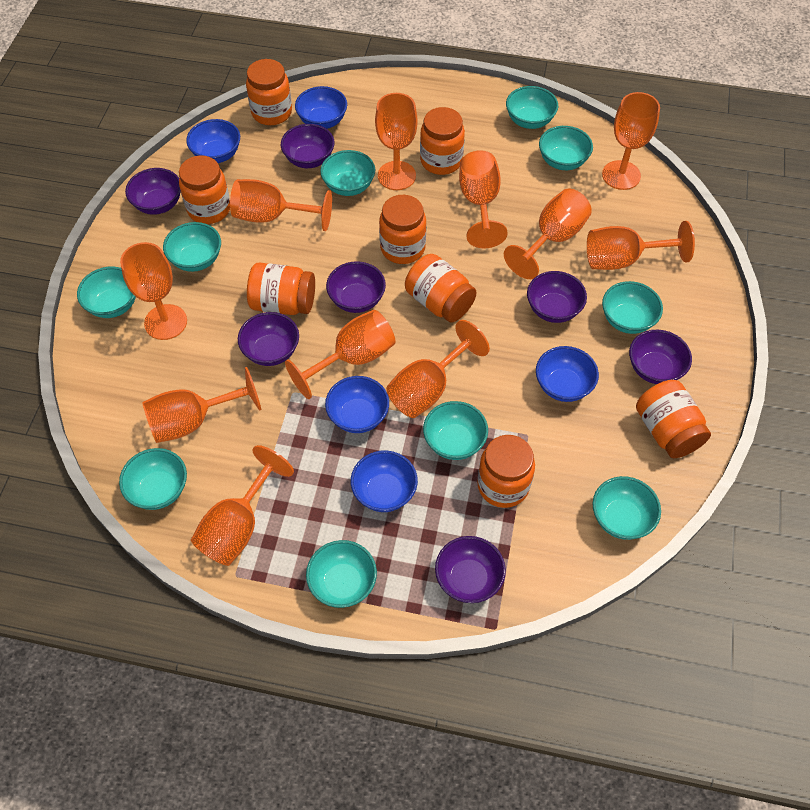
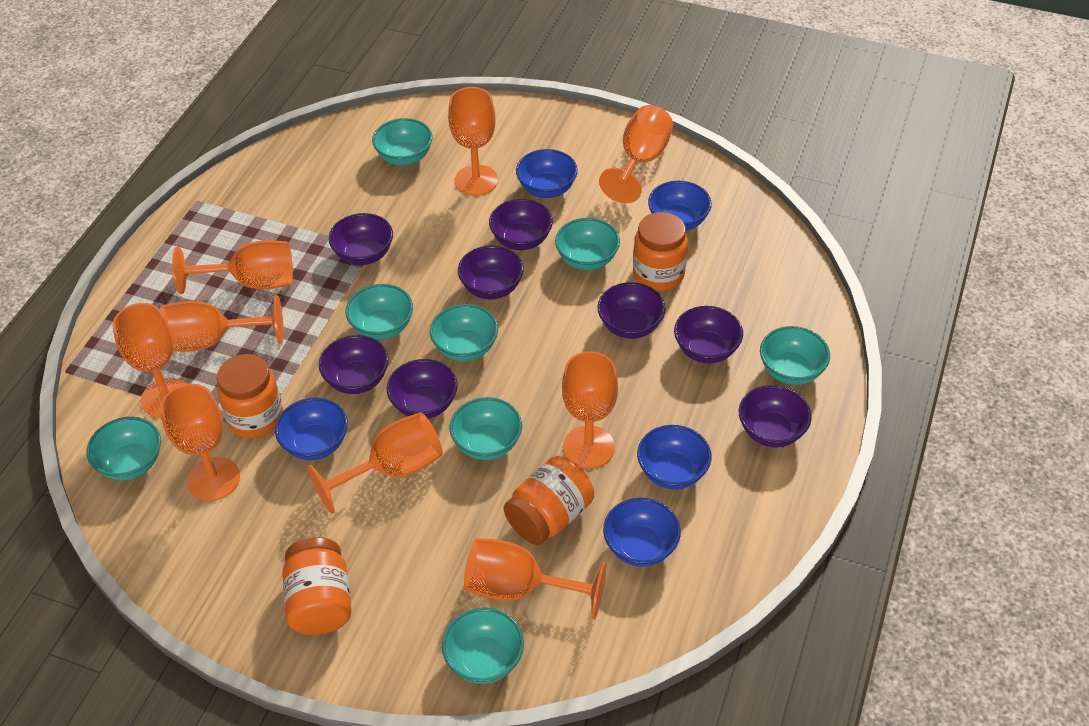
orange goblet: [120,242,187,340] [142,367,261,443] [191,445,294,566] [230,179,332,231] [285,310,396,399] [375,93,418,190] [386,320,490,418] [459,150,508,249] [504,188,592,279] [587,221,695,270] [602,92,660,190] = 11 -> [113,303,187,418] [160,295,284,352] [160,384,240,501] [172,240,293,294] [308,412,443,514] [448,87,498,196] [464,538,606,619] [562,351,618,468] [599,105,673,203] = 9
orange jar: [179,155,230,224] [246,59,292,125] [247,263,315,315] [379,195,426,264] [405,254,477,323] [420,107,465,175] [477,435,535,508] [636,380,711,458] = 8 -> [217,354,283,438] [282,537,352,635] [504,456,594,545] [633,212,688,291] = 4
purple bowl: [125,168,181,215] [238,312,299,366] [281,124,334,168] [326,261,386,313] [435,536,506,603] [527,271,587,323] [629,330,692,384] = 7 -> [319,335,389,394] [329,213,393,265] [386,359,458,419] [458,245,524,300] [489,199,553,250] [598,282,665,339] [674,306,743,363] [739,385,812,447] = 8
turquoise bowl: [77,267,136,318] [119,448,187,510] [163,222,221,272] [306,540,377,608] [320,150,375,196] [423,401,488,460] [506,86,558,129] [539,126,593,170] [593,476,661,540] [602,281,663,334] = 10 -> [87,417,161,480] [345,284,413,340] [372,118,432,166] [430,304,498,361] [442,607,524,684] [450,397,522,460] [555,218,620,270] [760,326,830,385] = 8

